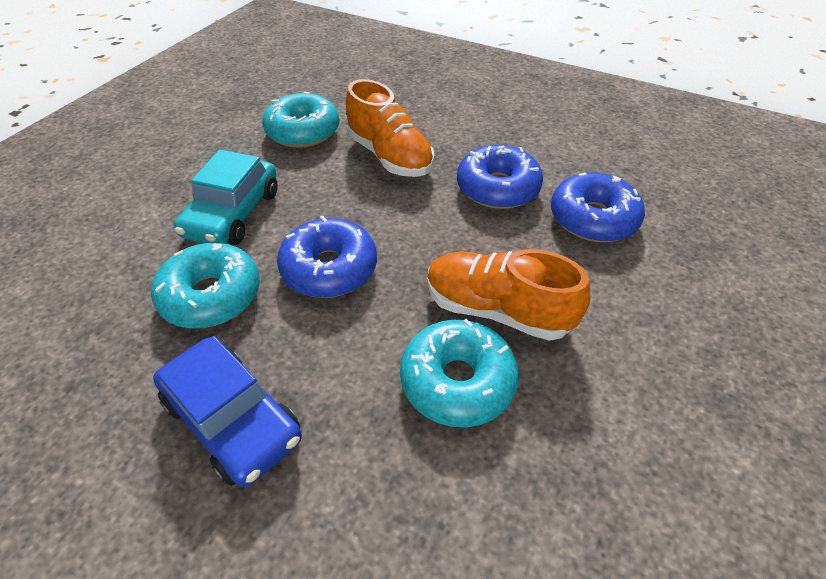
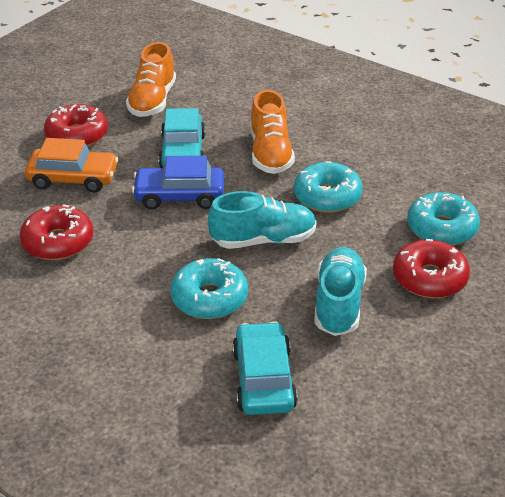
blue donut: [277,216,377,298] [457,145,543,209] [551,173,645,242] = 3 -> none = 0
orange car: none = 0 -> [25,138,118,193] = 1
red donut: none = 0 -> [19,204,93,260] [44,104,108,147] [393,239,470,298] = 3
turquoise car: [174,150,278,245] = 1 -> [158,108,206,168] [232,321,298,415] = 2
turquoise shoe: none = 0 -> [208,191,317,249] [314,247,367,336] = 2

